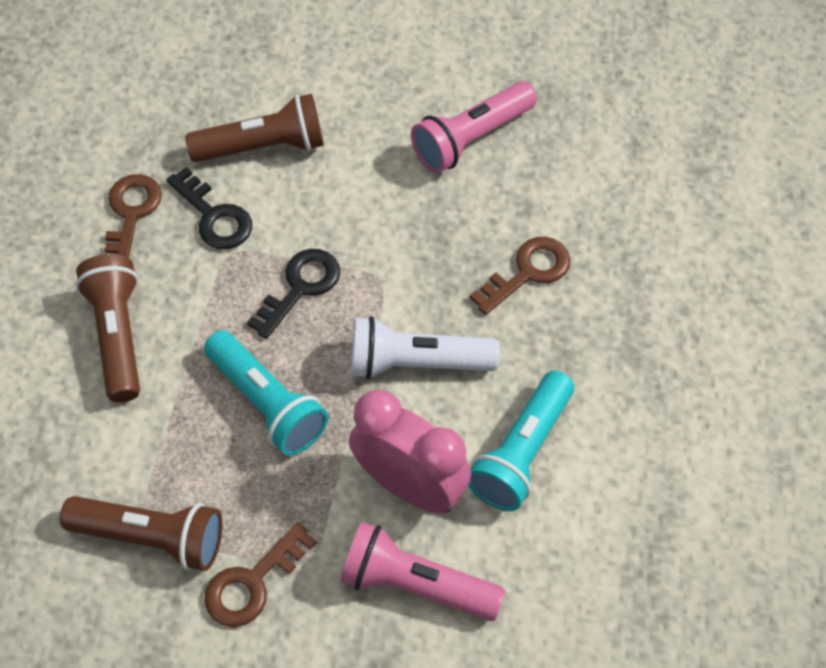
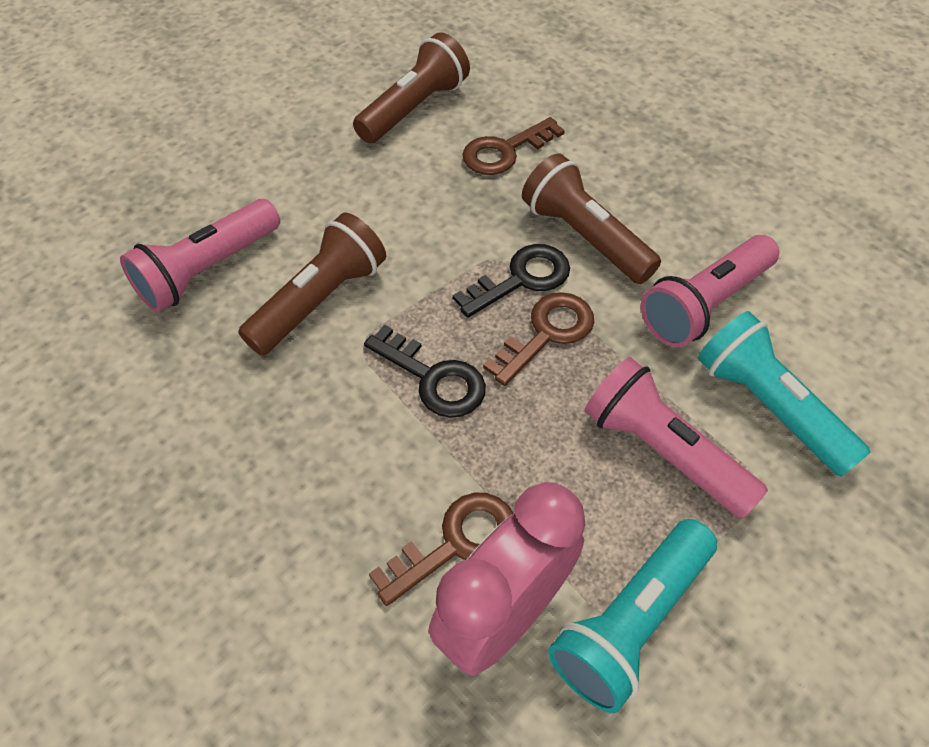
pink flashlight: [340,522,505,621] [411,81,537,173] = 2 -> [120,199,280,312] [585,357,768,519] [641,235,779,347] = 3
white flashlight: [351,316,499,379] = 1 -> none = 0

